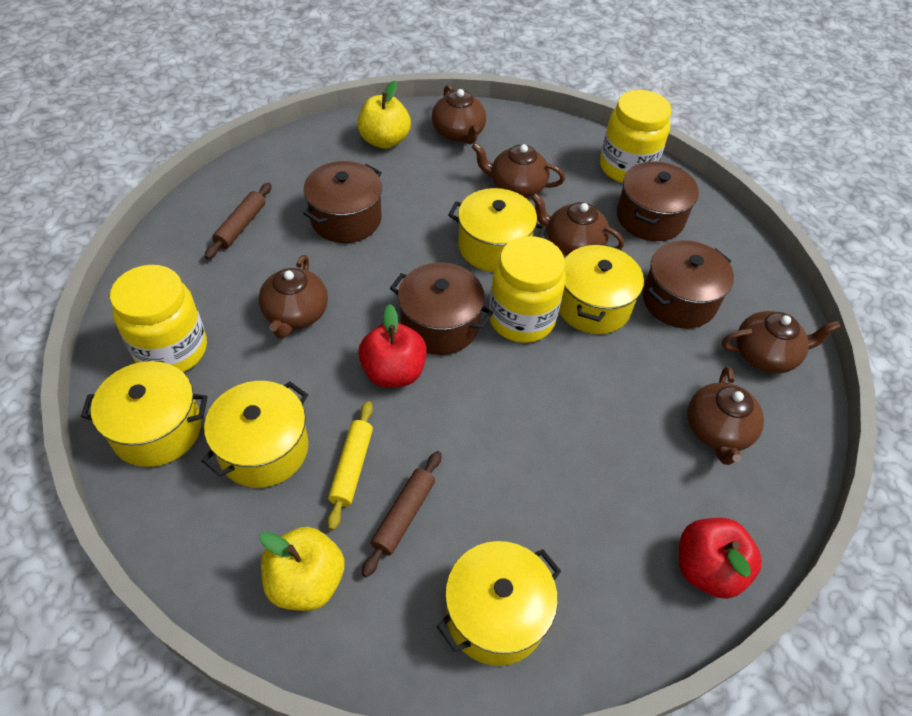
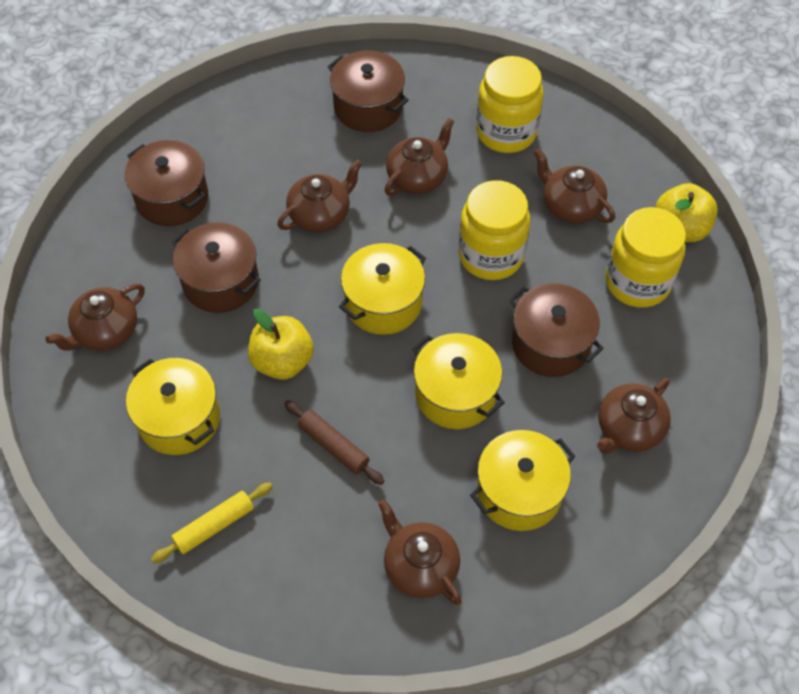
brown rolling pin: [204,183,272,259] [362,451,442,577] = 2 -> [284,400,384,485] = 1
red apple: [358,304,427,388] [679,518,762,599] = 2 -> none = 0
yellow pot: [81,361,208,467] [202,381,309,488] [437,541,561,666] [448,188,546,272] [559,243,644,334] = 5 -> [126,358,220,455] [339,243,426,335] [412,333,505,429] [470,430,576,531] = 4

